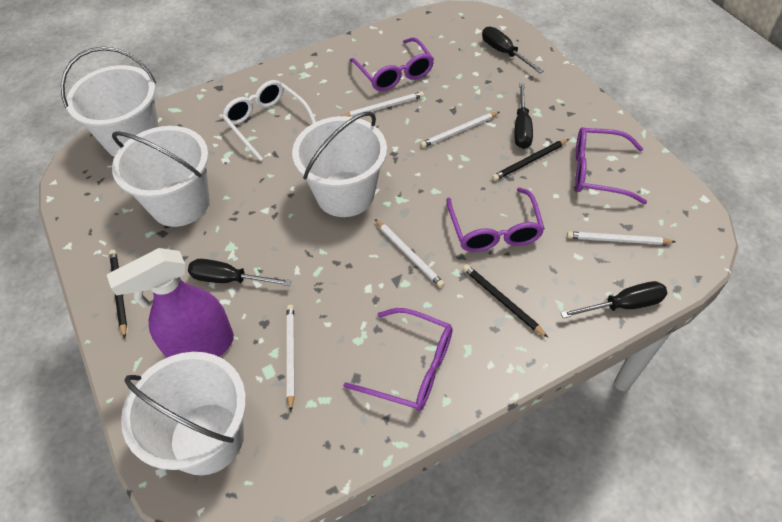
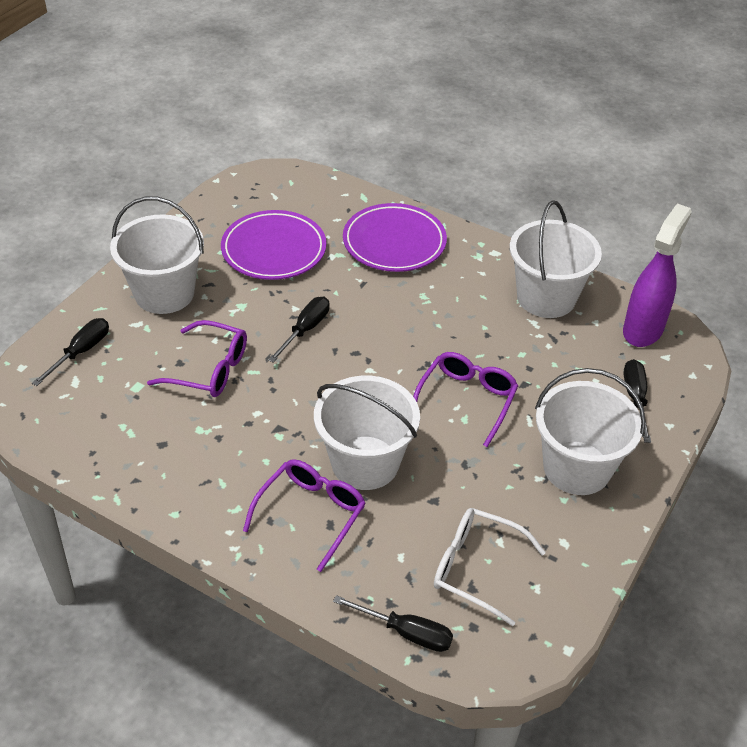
black pencil: [109,250,127,338] [463,264,548,337] [492,139,569,181] = 3 -> none = 0
purple glasses: [343,308,453,411] [349,37,434,91] [447,187,545,252] [575,127,647,204] = 4 -> [147,320,247,397] [243,459,366,572] [413,352,518,447] = 3
purple plate: none = 0 -> [221,210,326,280] [343,203,447,272] = 2
white pencil: [287,305,295,412] [342,91,424,117] [375,219,445,288] [420,112,499,148] [567,231,675,245] = 5 -> none = 0

